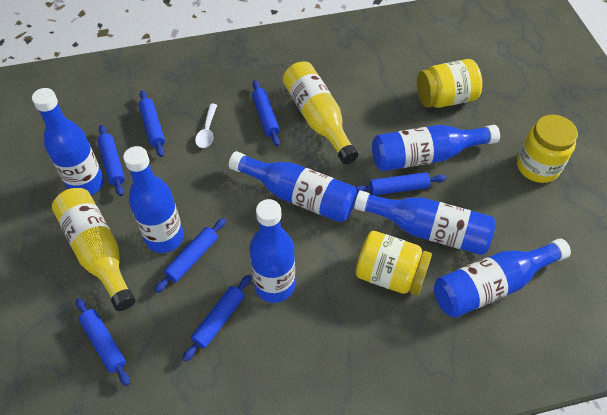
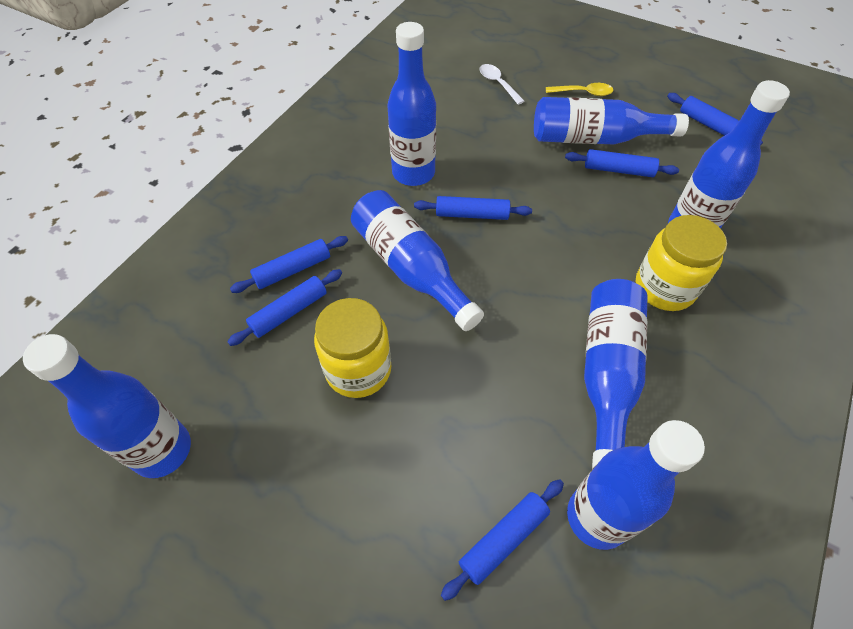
blue rolling pin: [76,298,130,386] [97,125,125,196] [139,90,165,157] [155,218,226,293] [183,275,252,362] [252,80,280,146] [355,172,446,196] = 7 -> [227,269,342,346] [230,236,348,293] [414,196,532,220] [441,479,564,601] [565,149,679,177] [667,93,763,146] = 6
yellow bottle: [52,188,135,311] [283,61,358,164] = 2 -> none = 0
yellow jar: [356,231,432,295] [417,59,482,108] [517,115,578,183] = 3 -> [314,298,391,398] [636,215,727,311] = 2
yellow spoon: none = 0 -> [546,83,613,96] = 1

